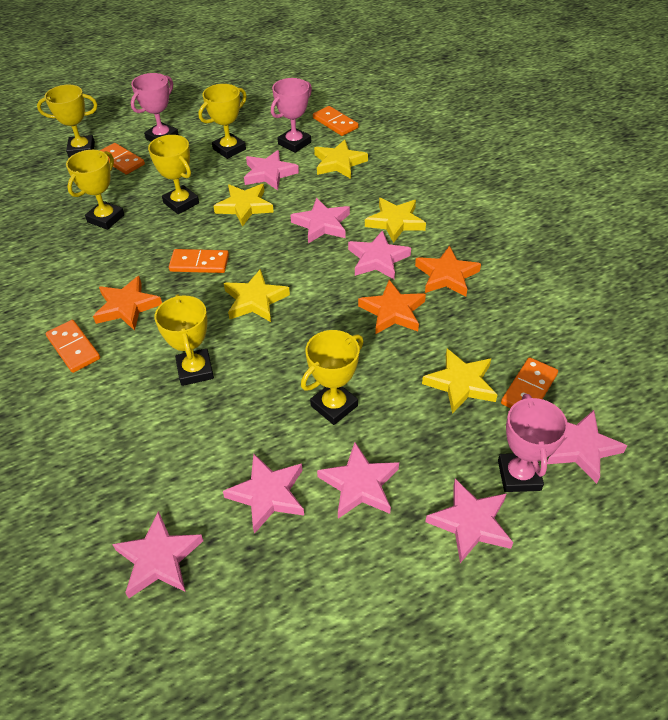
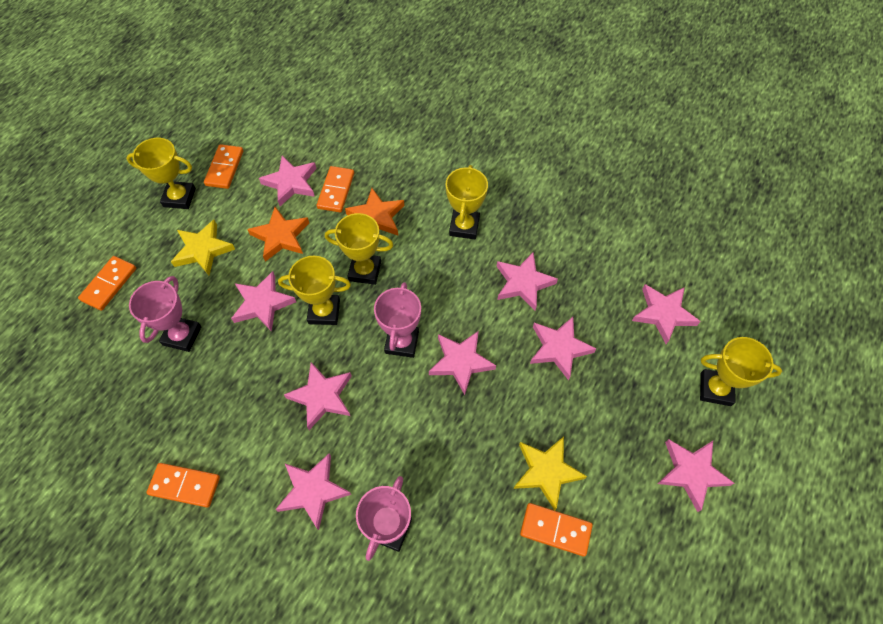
orange star: [93,276,162,330] [358,280,426,334] [415,246,481,297] = 3 -> [247,207,309,262] [345,188,404,235] = 2
pink star: [112,511,203,598] [223,454,304,534] [244,150,299,190] [290,198,350,243] [317,442,399,519] [348,230,411,279] [426,479,513,563] [547,410,627,484] = 8 -> [231,271,296,332] [259,156,317,206] [275,453,351,530] [284,362,352,430] [429,331,496,395] [497,252,558,311] [530,317,596,381] [632,284,701,344] [657,439,734,512] = 9
yellow star: [214,184,274,227] [224,269,290,322] [314,140,368,179] [365,198,426,243] [422,349,497,414] = 5 -> [171,220,235,275] [513,436,587,510] = 2
yellow trophy: [37,85,98,158] [66,150,125,230] [148,135,199,214] [155,294,214,386] [199,84,247,159] [301,330,364,425] = 6 -> [126,138,196,209] [278,256,351,325] [325,213,393,285] [446,165,488,239] [700,337,782,406] = 5

